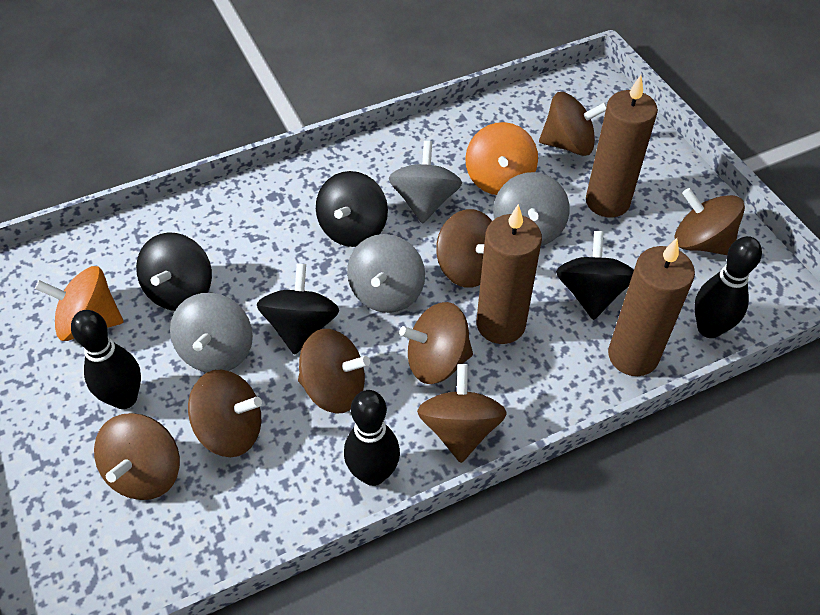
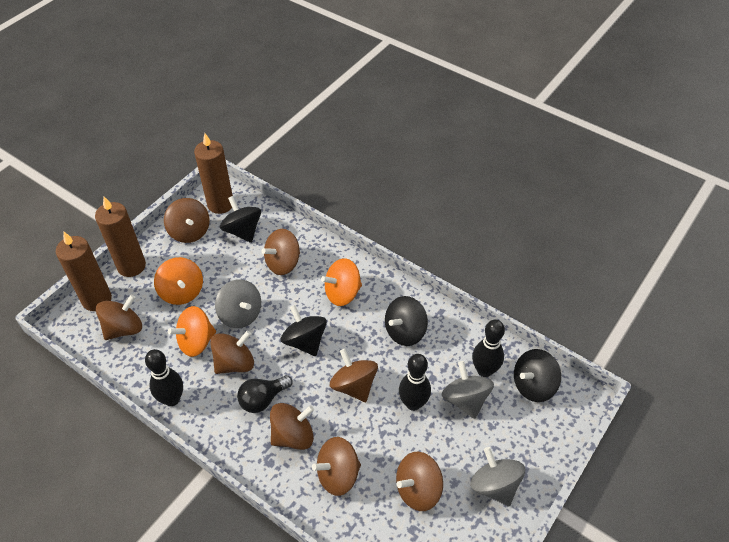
black light bulb: none = 0 -> [237,375,293,413] = 1
grey spinning top: [170,293,253,373] [347,234,425,313] [389,141,462,224] [493,172,570,246] = 4 -> [215,279,261,328] [442,361,494,419] [470,447,525,506] = 3
orange spinning top: [35,266,124,341] [465,122,538,195] = 2 -> [154,257,203,305] [168,306,216,357] [321,258,362,306] = 3

